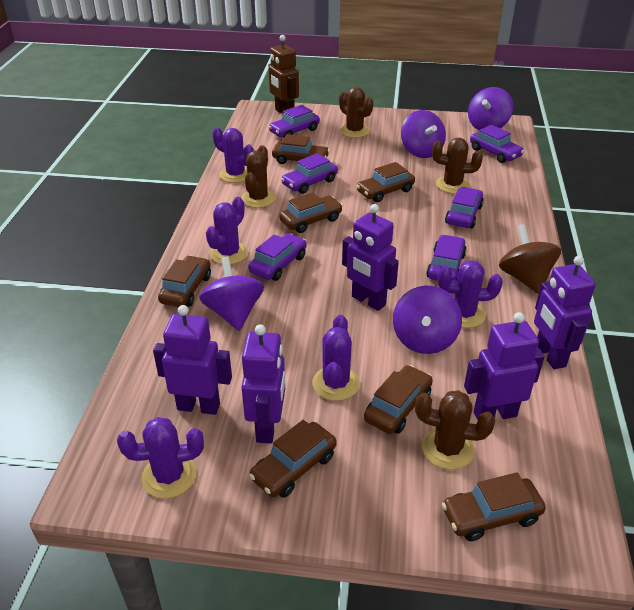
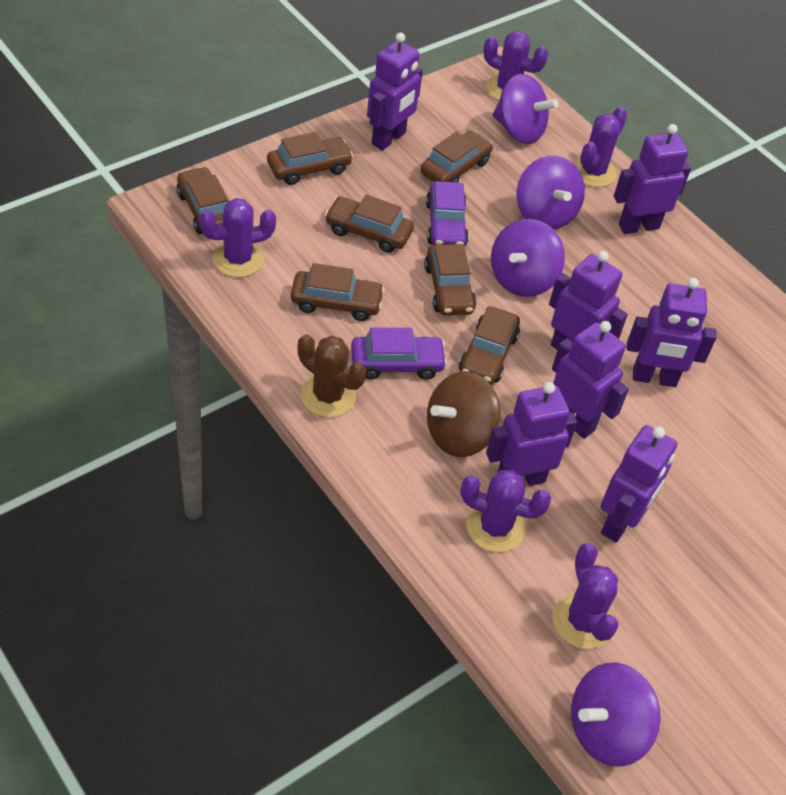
brown cactus: [241,145,276,208] [339,87,373,138] [415,390,495,470] [432,137,483,194] = 4 -> [298,334,366,418] = 1
brown robot: [269,35,299,114] = 1 -> none = 0
purple car: [248,233,307,281] [268,105,320,137] [281,153,338,194] [426,234,467,281] [445,187,484,228] [470,125,524,163] = 6 -> [351,328,447,379] [426,181,469,246] = 2
purple robot: [153,305,232,415] [242,324,285,444] [342,204,399,311] [464,312,545,420] [534,256,596,369] = 5 -> [367,33,423,151] [486,382,577,486] [549,251,628,350] [552,321,629,439] [601,425,677,543] [614,124,691,234] [627,278,717,387] = 7

